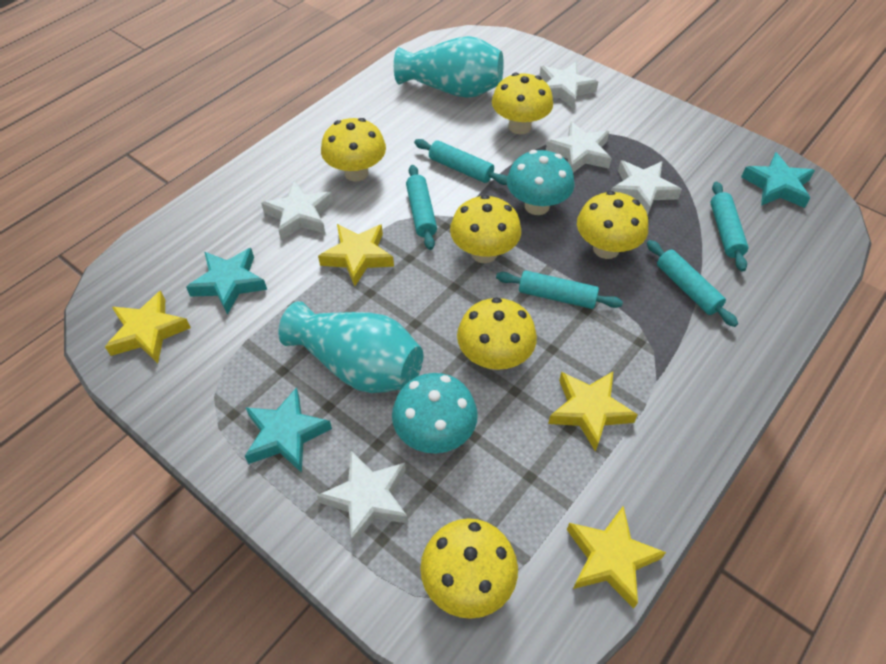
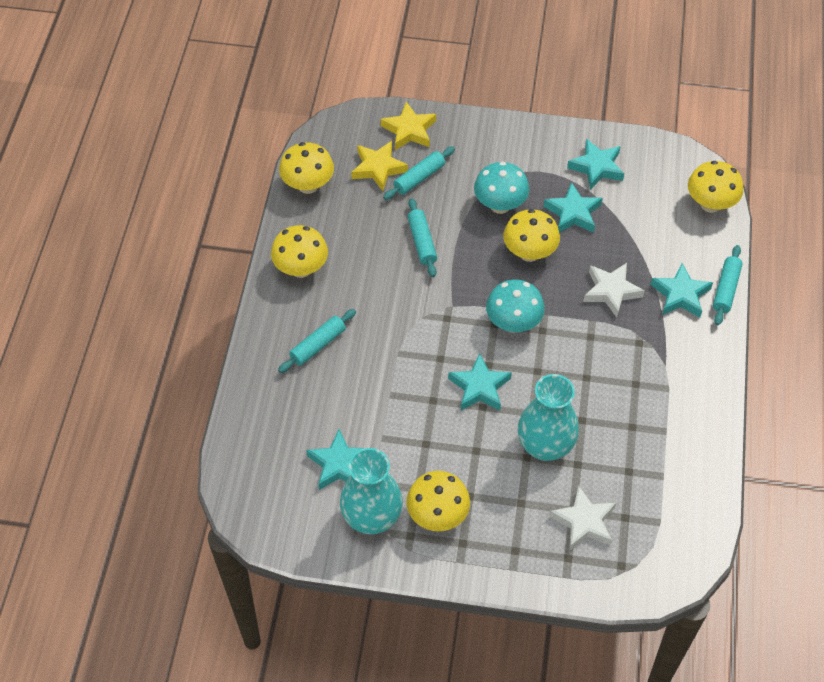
turquoise rolling pin: [406,165,437,250] [414,139,507,185] [496,270,623,309] [647,240,738,327] [710,182,748,272] = 5 -> [278,309,356,373] [383,146,455,200] [408,198,437,277] [713,245,743,325] = 4
turquoise star: [186,248,267,315] [245,387,332,473] [741,152,815,208] = 3 -> [306,429,364,490] [448,353,512,411] [544,182,603,233] [567,139,624,190] [651,263,713,318] = 5
white star: [261,181,333,240] [317,451,408,545] [540,62,598,109] [546,121,612,173] [611,160,682,216] = 5 -> [549,486,616,551] [583,263,645,317] = 2
yellow mushroom: [321,118,386,182] [420,518,518,619] [450,195,521,263] [457,297,537,370] [492,73,553,135] [577,191,648,259] = 6 -> [271,225,328,278] [279,142,334,194] [406,471,470,531] [503,209,560,262] [688,161,743,213] = 5
yellow star: [105,291,191,363] [318,224,394,286] [548,372,638,452] [567,506,666,609] = 4 -> [351,141,408,191] [381,102,436,150] = 2

